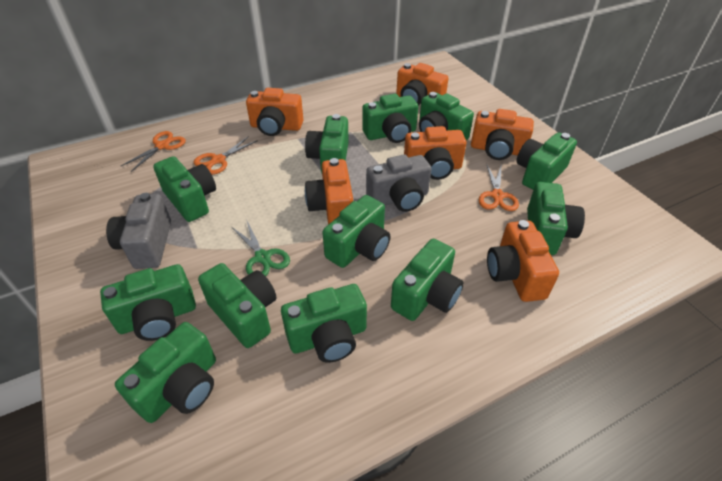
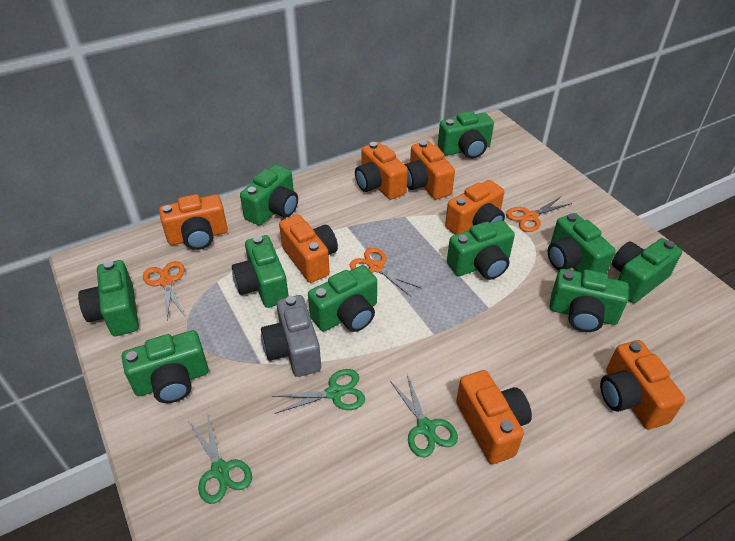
green camera: [100,264,196,341] [115,322,216,423] [153,156,216,222] [198,263,276,348] [281,284,367,363] [305,114,349,173] [323,195,390,268] [362,94,418,143] [391,239,464,321] [419,92,474,140] [516,133,577,190] [527,182,585,255] = 12 -> [78,260,139,336] [122,330,209,403] [232,235,289,308] [240,165,298,226] [308,265,377,332] [438,111,494,159] [447,220,515,280] [548,213,615,274] [550,269,629,332] [612,238,682,303] = 10
green scissors: [232,221,290,276] = 1 -> [189,413,252,504] [272,369,365,414] [390,375,458,457] = 3
grey camera: [106,193,171,269] [366,154,432,212] = 2 -> [261,295,321,377] = 1
orange camera: [246,88,304,136] [305,158,353,224] [396,63,448,106] [404,126,466,180] [471,109,534,160] [487,220,559,302] = 6 -> [159,194,228,250] [279,215,338,283] [355,142,408,200] [405,141,455,200] [445,180,505,235] [456,370,532,464] [600,340,685,429] = 7

